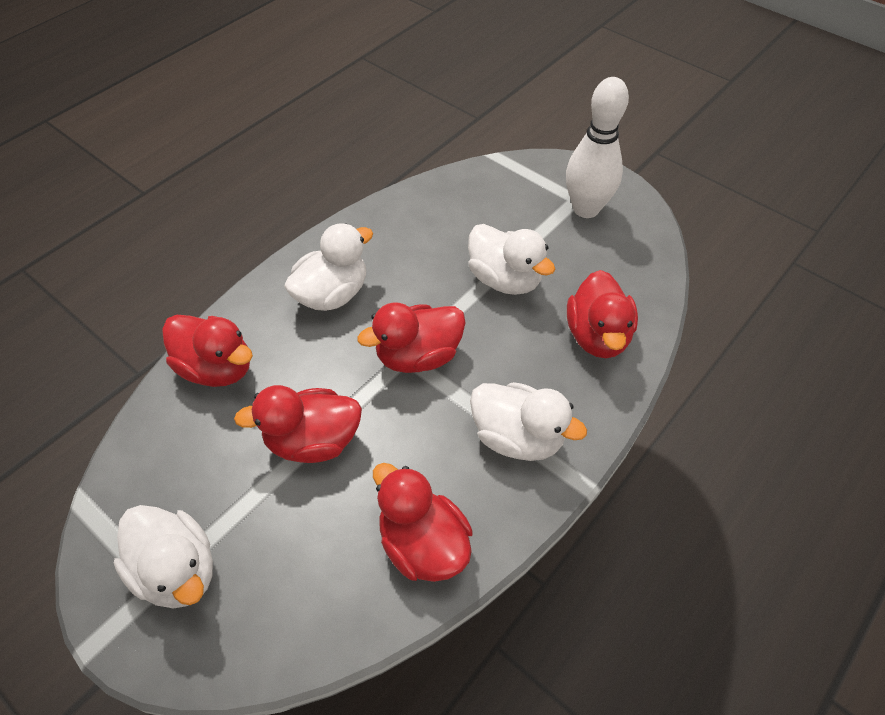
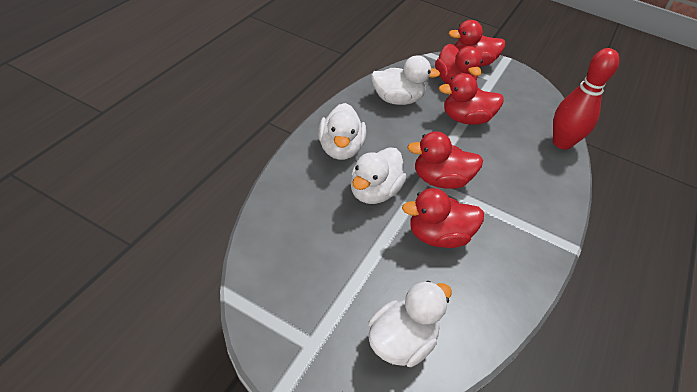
red bowling pin: none = 0 -> [553,48,619,150] = 1
white bowling pin: [566,77,629,218] = 1 -> none = 0

